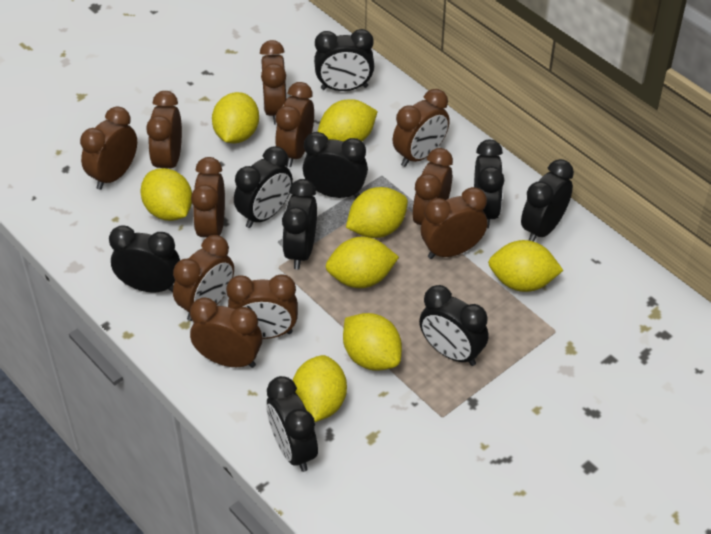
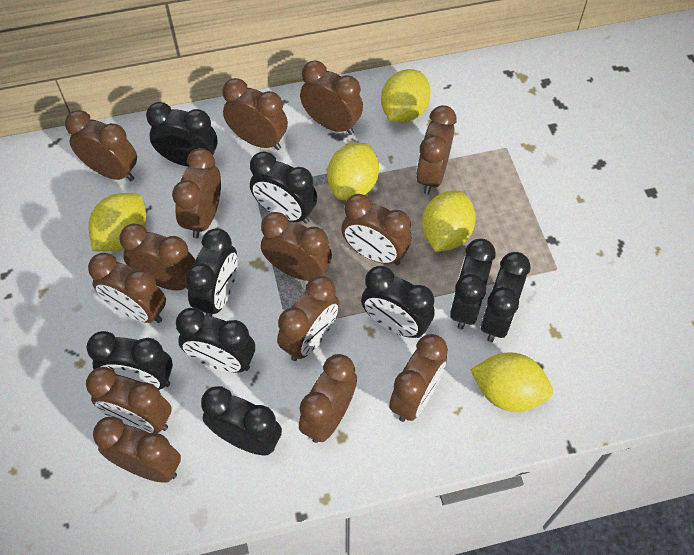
brown clock: [80,106,137,190] [146,91,182,169] [173,235,234,321] [190,298,262,368] [191,157,225,238] [226,275,298,339] [260,40,287,125] [275,82,314,167] [393,89,450,167] [412,148,453,225] [421,187,487,259] = 11 -> [65,110,137,181] [86,367,172,433] [88,253,166,323] [93,416,181,483] [119,224,195,290] [172,148,221,238] [223,78,288,150] [261,212,332,281] [277,276,339,361] [299,354,357,443] [300,60,363,135] [341,194,412,265] [389,334,448,422] [416,105,456,195] = 14
yellow lemon: [140,168,192,221] [212,92,259,143] [293,355,347,422] [318,99,378,141] [325,237,399,288] [343,313,402,370] [346,187,408,238] [488,240,563,292] = 8 -> [88,193,146,251] [327,143,379,200] [381,69,431,123] [422,190,476,252] [470,352,553,412] = 5

